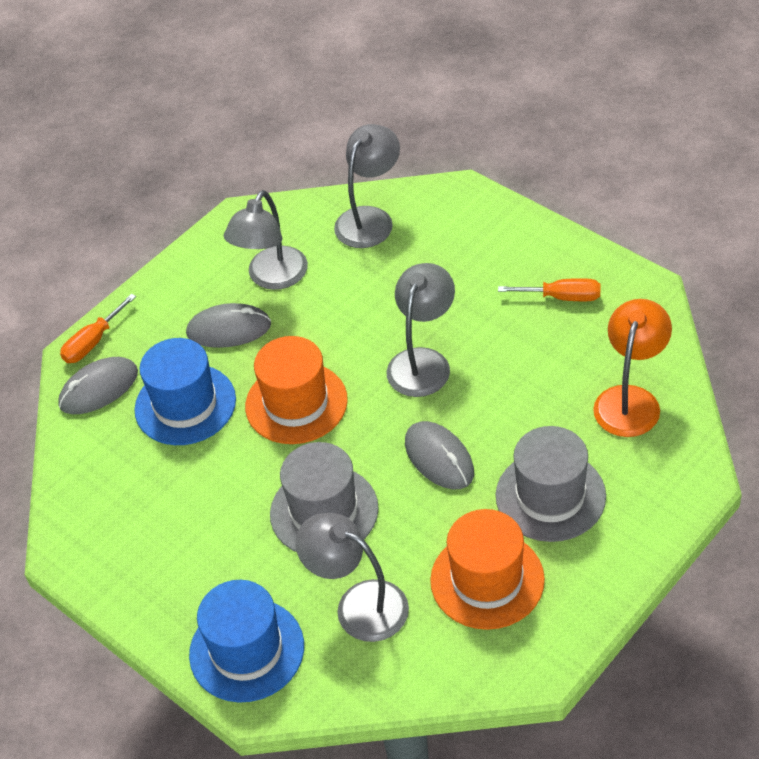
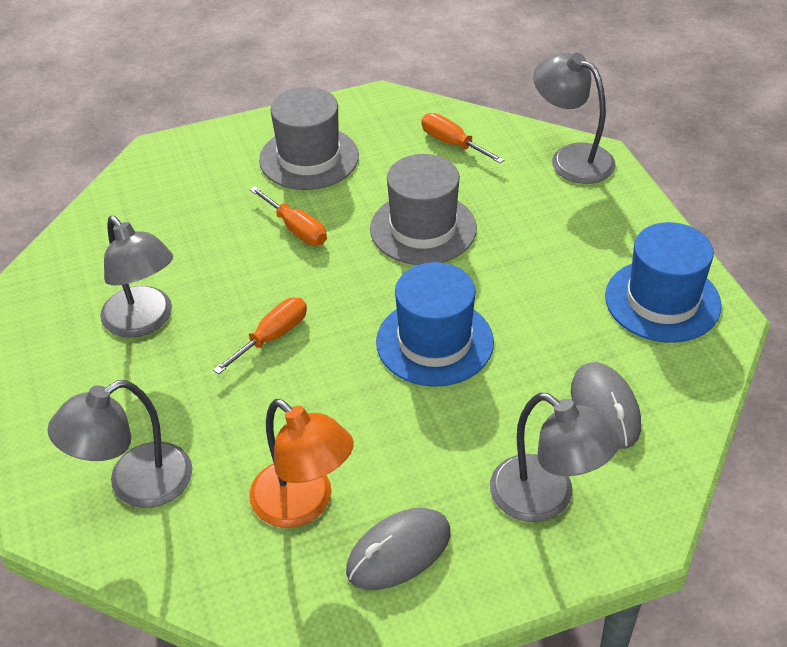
grey mouse: [58,357,138,414] [186,303,271,348] [405,421,474,489] = 3 -> [346,508,451,590] [571,362,641,449] = 2
orange hat: [245,336,348,444] [430,509,545,630] = 2 -> none = 0
orange screwdriver: [60,294,136,363] [498,278,601,301] = 2 -> [213,298,307,374] [250,187,327,246] [422,113,505,163] = 3

